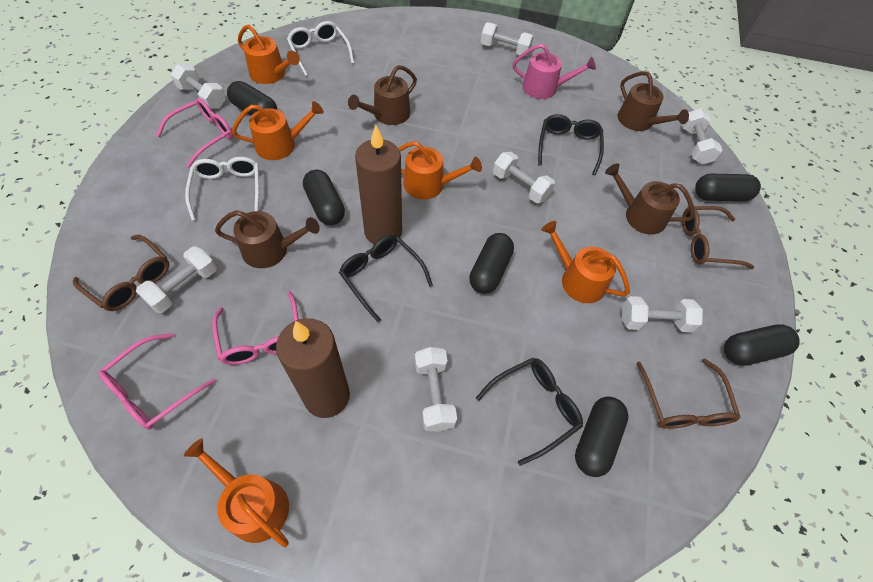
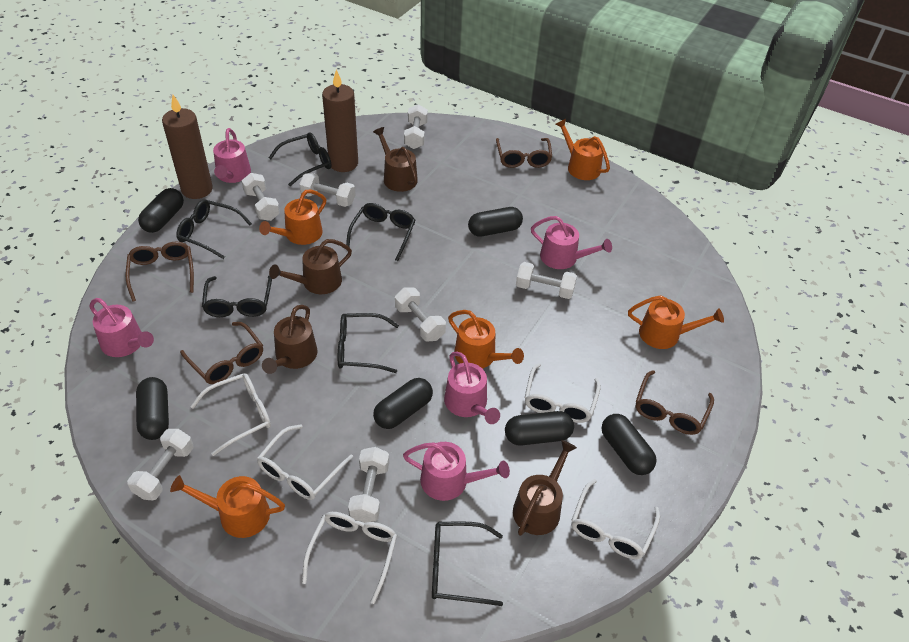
black glasses: [339,235,433,322] [476,358,583,466] [538,114,604,175] = 3 -> [176,199,252,259] [202,275,272,317] [269,133,331,186] [338,313,399,373] [346,203,416,261] [432,522,503,606] = 6
brown glasses: [73,235,170,311] [636,359,741,429] [682,206,754,269] = 3 -> [126,242,194,302] [180,322,263,384] [496,138,552,168] [636,370,714,435] = 4
pink glasses: [99,333,216,430] [156,98,233,168] [212,291,299,365] = 3 -> none = 0
pink watering can: [513,44,596,99] = 1 -> [90,298,154,357] [213,128,251,183] [403,442,510,501] [444,352,500,424] [531,216,612,269] = 5
white glasses: [185,157,259,221] [287,21,354,76] = 2 -> [190,373,271,456] [257,425,353,500] [302,512,397,604] [525,363,601,423] [571,479,660,559] = 5

